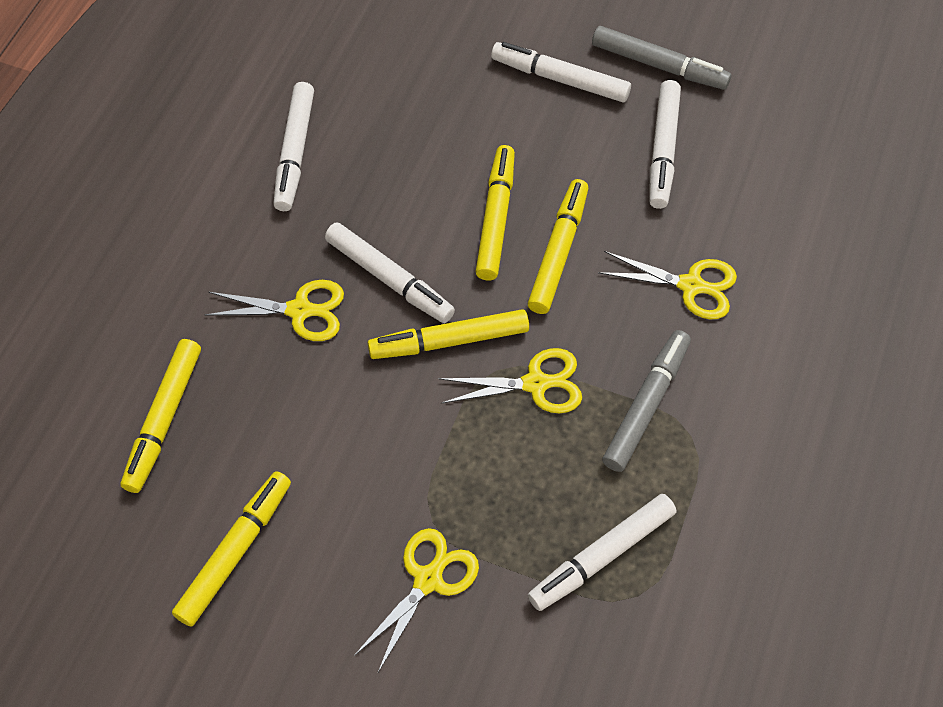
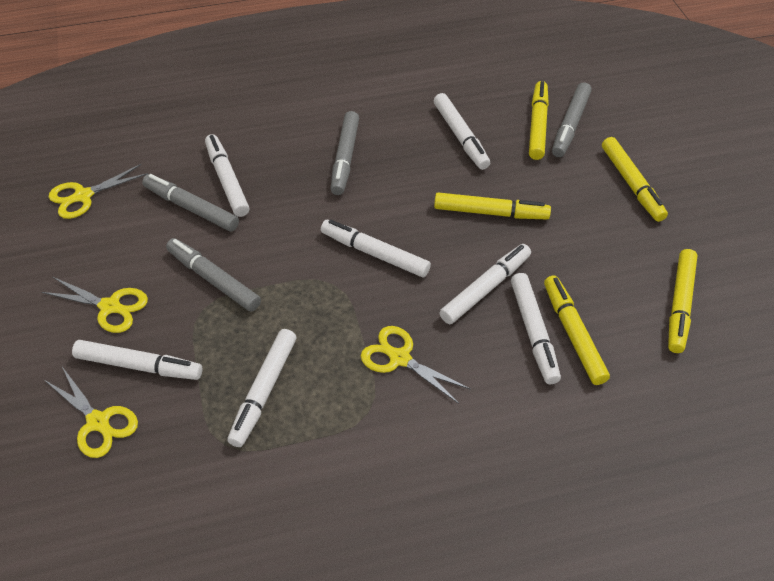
grey marker: [592,26,731,90] [602,330,691,472] = 2 -> [142,174,239,232] [166,238,261,312] [331,111,359,195] [552,82,592,157] = 4
white marker: [273,82,314,211] [325,222,455,323] [491,42,631,102] [528,494,676,611] [649,80,681,209] = 5 -> [72,340,202,380] [205,134,249,217] [227,329,296,447] [321,220,431,277] [434,93,490,170] [439,244,531,324] [511,273,561,384] = 7

